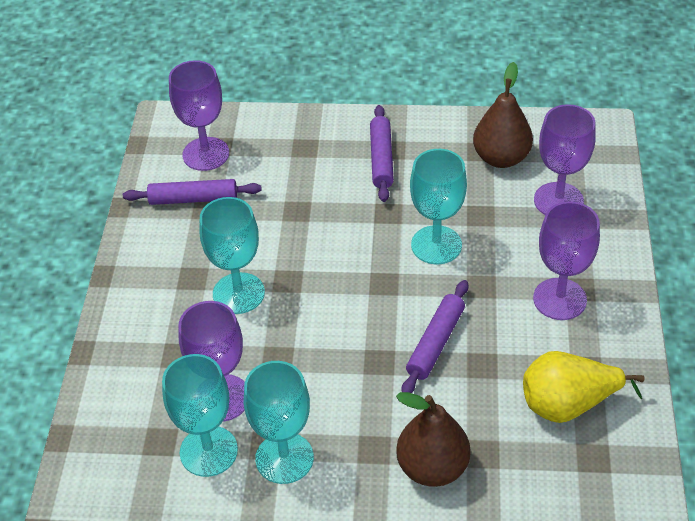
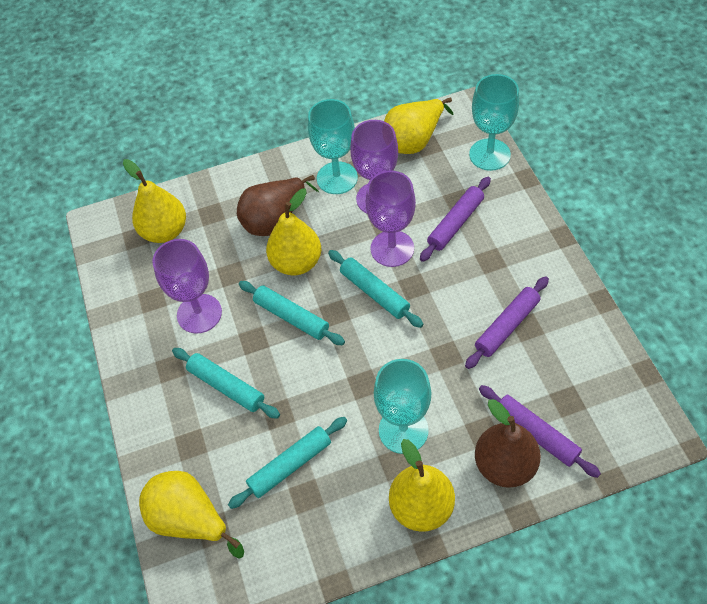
purple goblet: [169,60,229,171] [178,301,245,422] [533,201,600,320] [534,104,596,215] = 4 -> [152,239,222,334] [350,120,398,214] [366,170,416,267] = 3
turquoise goblet: [162,354,238,477] [200,197,265,314] [244,361,314,484] [410,149,467,264] = 4 -> [308,99,358,194] [374,359,431,454] [469,74,519,171] = 3
turquoise rolling pin: none = 0 -> [172,348,280,419] [228,417,347,509] [239,281,345,345] [328,250,423,328] = 4
yellow pear: [523,351,645,423] = 1 -> [123,159,186,243] [139,471,244,559] [266,188,321,275] [384,98,454,154] [389,439,455,532] = 5

